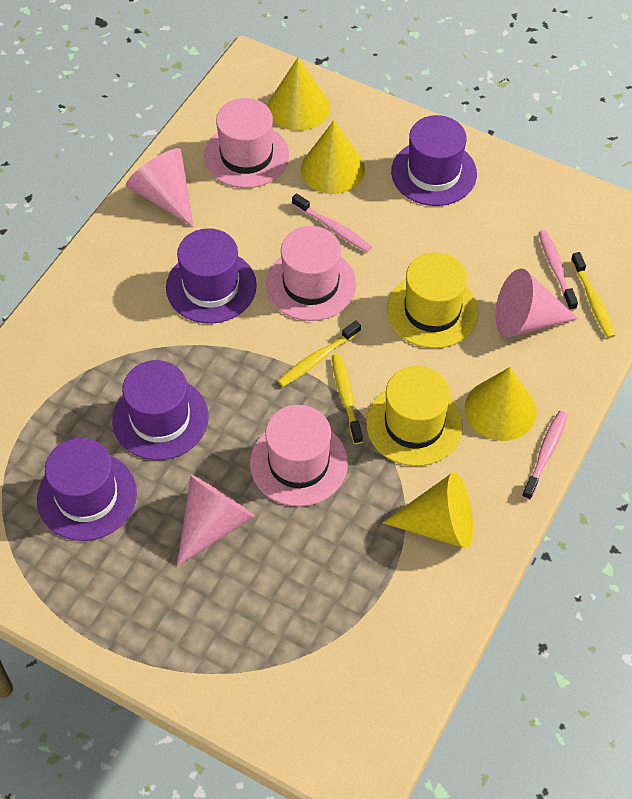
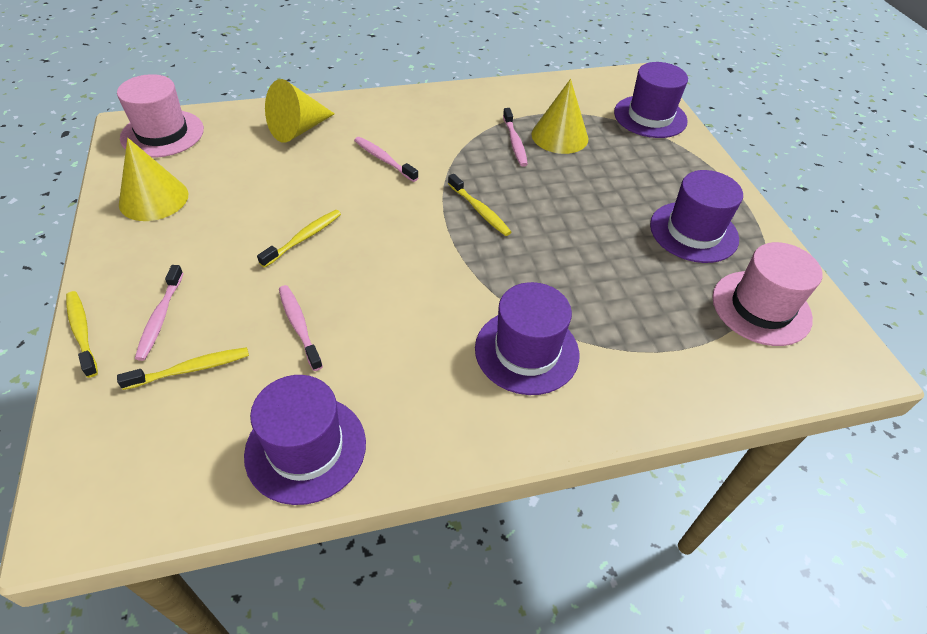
pink cone: [126,148,194,227] [177,475,255,566] [495,268,578,338] = 3 -> none = 0
pink hat: [204,98,289,188] [250,405,348,507] [266,226,356,321] = 3 -> [117,74,204,158] [712,242,822,346] = 2
pink toothbrush: [292,193,372,252] [522,411,567,500] [538,230,578,311] = 3 -> [135,265,184,361] [279,285,323,371] [354,137,418,182] [503,108,528,167] = 4
yellow cone: [268,58,330,131] [301,120,365,194] [382,472,473,548] [465,367,537,441] = 4 -> [119,138,188,221] [265,79,335,143] [531,79,588,154] = 3
yellow hat: [366,366,463,466] [387,252,479,349] = 2 -> none = 0
yellow toothbrush: [278,321,361,387] [332,354,363,444] [571,252,615,338] = 3 -> [66,291,98,378] [117,347,249,390] [257,210,341,268] [448,174,512,236] = 4

